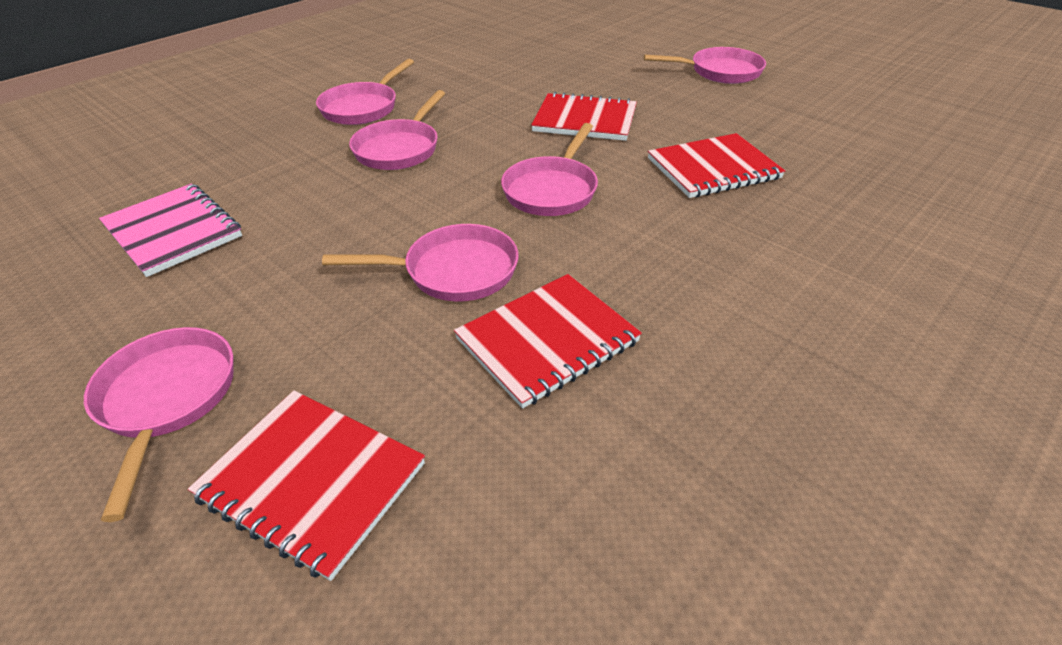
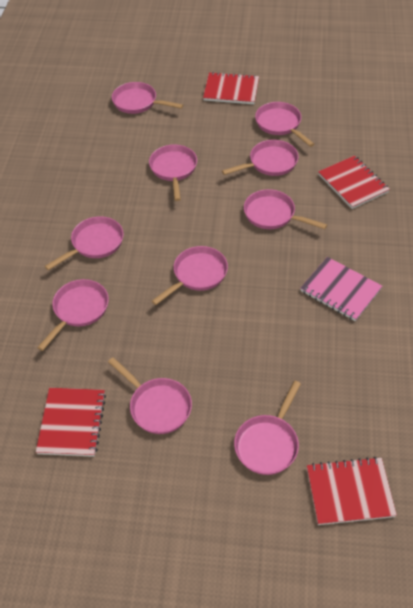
pink pan: [84,327,234,522] [316,59,414,125] [322,224,518,301] [349,90,445,170] [501,123,598,216] [644,47,766,84] = 6 -> [37,279,109,351] [45,216,124,270] [108,357,192,434] [112,82,183,114] [149,145,197,201] [152,246,228,305] [222,140,299,176] [234,380,301,475] [244,189,327,229] [255,102,314,147] = 10

